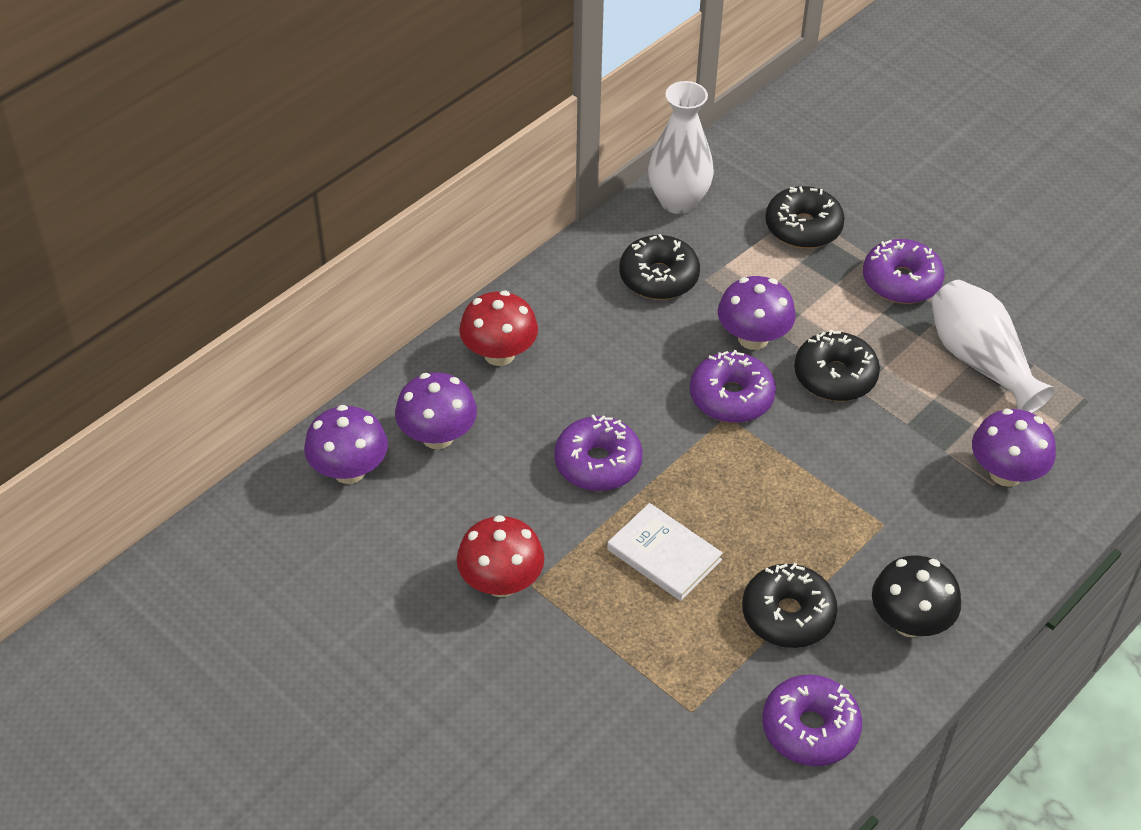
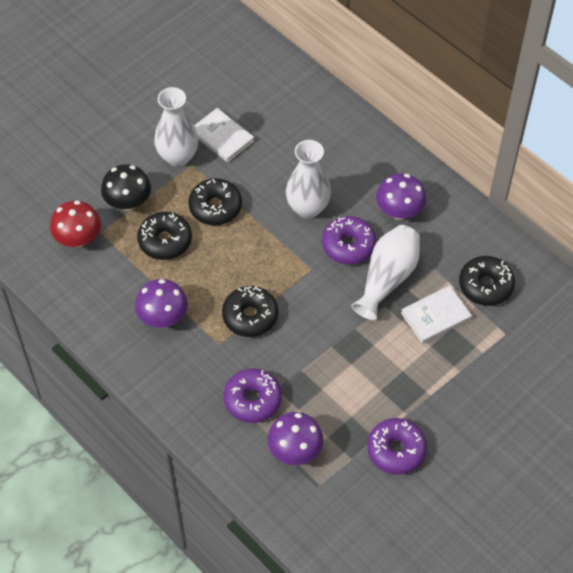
purple donut: [554,414,643,491] [690,350,776,423] [762,674,862,766] [863,239,945,304] = 4 -> [224,369,282,423] [322,216,376,265] [367,418,427,475] = 3
purple mushroom: [304,405,388,484] [395,372,477,449] [718,276,796,350] [972,409,1056,487] = 4 -> [135,279,188,328] [268,412,323,465] [376,173,426,220] = 3
red mushroom: [457,515,544,597] [459,291,538,366] = 2 -> [50,201,101,247] = 1
white book: [607,503,723,601] = 1 -> [194,108,254,162] [401,286,472,344] = 2
white vase: [648,81,714,214] [931,280,1056,414] = 2 -> [154,87,199,167] [286,140,331,219] [351,225,420,320] = 3

